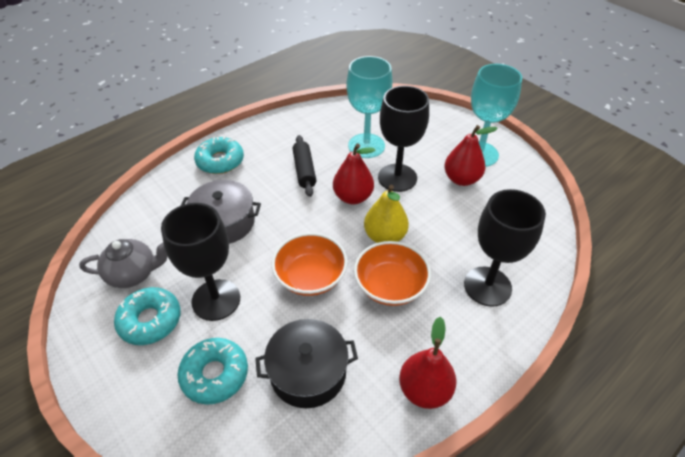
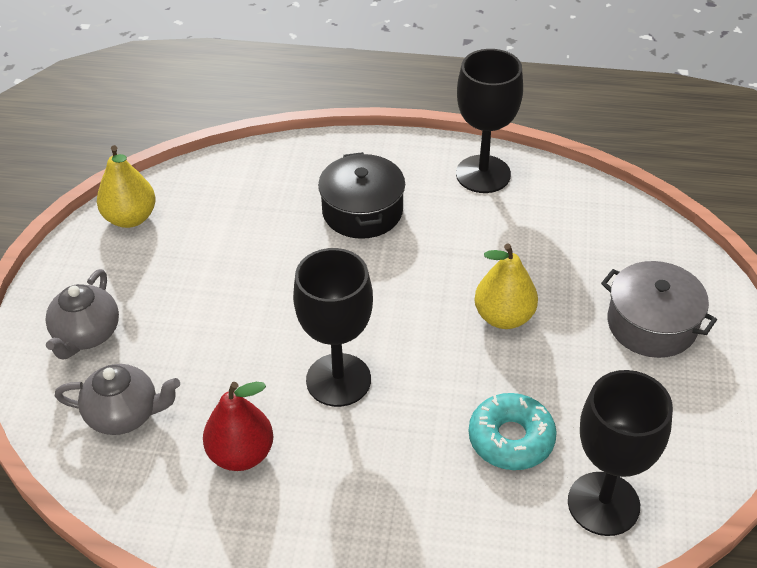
black rolling pin: [293,135,316,197] = 1 -> none = 0
grey teapot: [79,239,167,288] = 1 -> [45,269,119,360] [55,364,180,435] = 2
orange bowl: [271,233,348,296] [354,241,431,306] = 2 -> none = 0
red pear: [333,144,376,204] [399,317,456,409] [444,125,498,186] = 3 -> [203,382,273,471] = 1
turquoise donut: [114,287,181,345] [178,338,248,405] [194,136,244,174] = 3 -> [469,393,557,470] = 1
turquoise goblet: [346,56,392,158] [471,64,522,167] = 2 -> none = 0
yellow pear: [364,185,409,243] = 1 -> [97,145,156,228] [474,243,538,329] = 2

